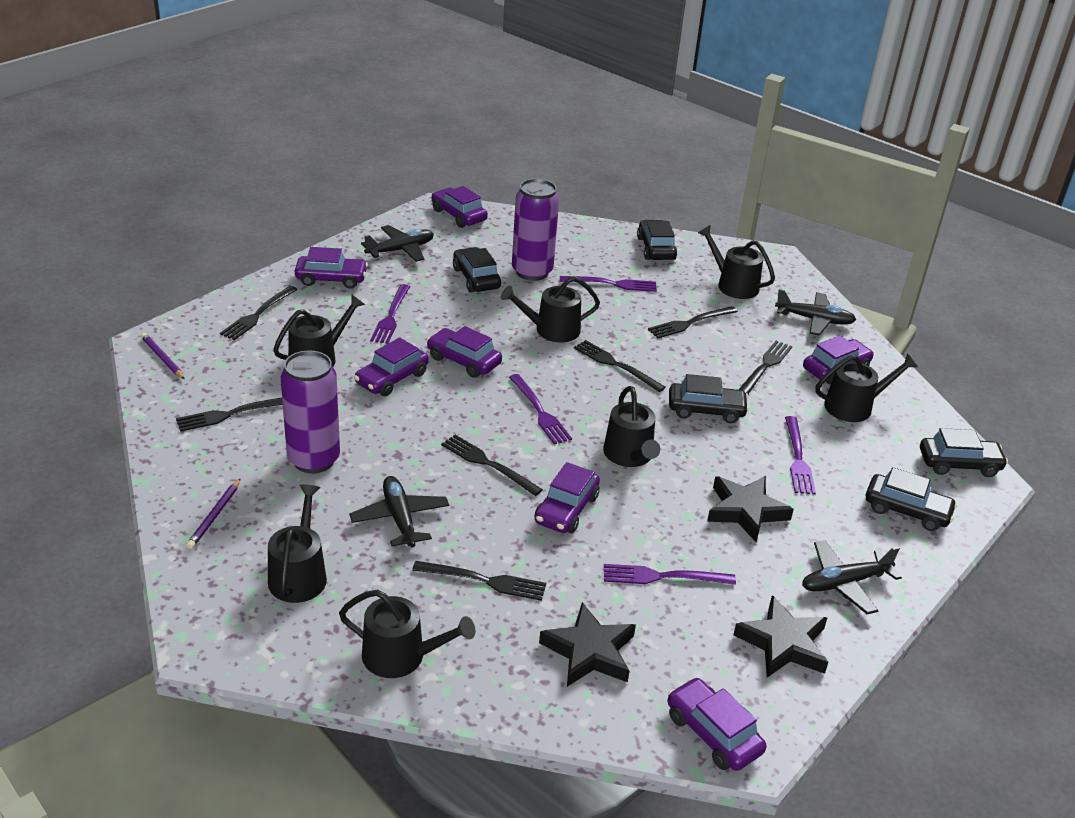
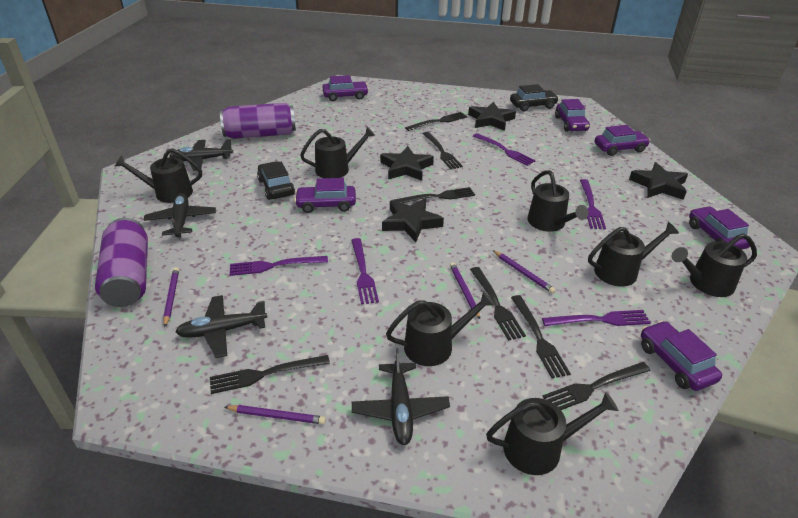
black car: [453,247,501,292] [637,220,677,260] [669,374,749,423] [866,467,957,531] [920,428,1008,477] = 5 -> [257,161,295,200] [510,84,559,111] = 2
black star: [539,602,636,687] [707,476,794,542] [733,595,828,677] = 3 -> [380,146,434,181] [382,198,444,242] [468,102,516,131] [629,162,688,200] = 4
purple car: [295,247,368,288] [354,337,429,396] [426,326,502,378] [432,186,488,228] [535,462,600,533] [668,677,766,771] [803,335,874,385] = 7 -> [294,178,356,213] [323,75,369,101] [555,99,590,132] [595,125,650,156] [641,321,722,391] [689,206,750,250] = 6
purple pencil: [141,333,185,379] [186,478,241,549] = 2 -> [163,267,179,327] [225,405,326,424] [450,262,480,319] [493,250,556,294] = 4

